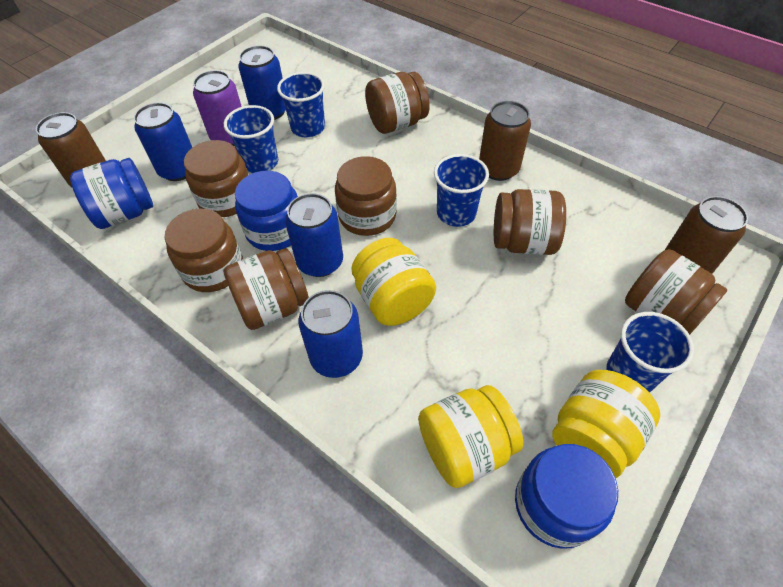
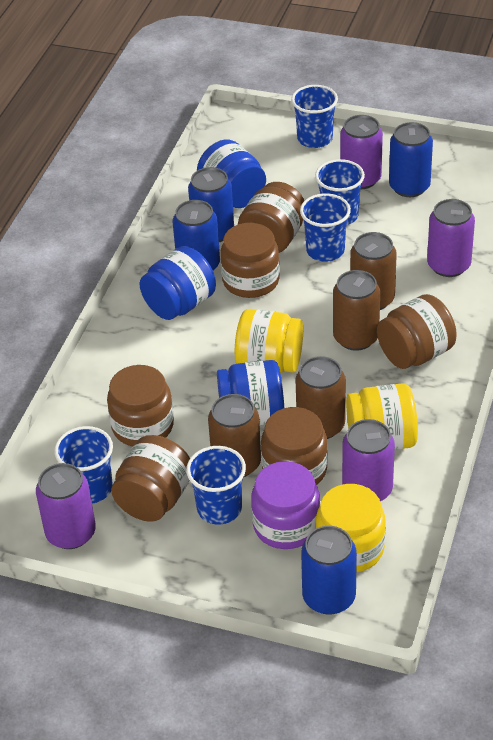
blue cup: [224,105,278,173] [277,72,325,138] [434,154,489,227] [606,312,694,393] = 4 -> [54,426,113,503] [186,446,246,525] [291,85,338,148] [300,193,351,262] [315,159,365,225] = 5
brown can: [36,112,106,187] [479,101,531,181] [665,196,748,274] = 3 -> [208,394,261,477] [296,356,346,439] [333,270,380,351] [350,232,397,310] = 4
brown jar: [165,209,243,292] [184,140,249,217] [224,248,309,330] [335,156,397,236] [365,72,430,134] [494,189,566,255] [625,249,727,335] = 7 -> [107,365,174,446] [111,435,190,522] [220,223,280,298] [238,182,304,253] [261,407,328,485] [377,294,457,369] = 6
purple can: [193,70,242,146] = 1 -> [36,463,96,549] [340,115,383,189] [342,419,395,501] [427,199,475,277] = 4
purple jar: none = 0 -> [251,461,320,549] = 1

